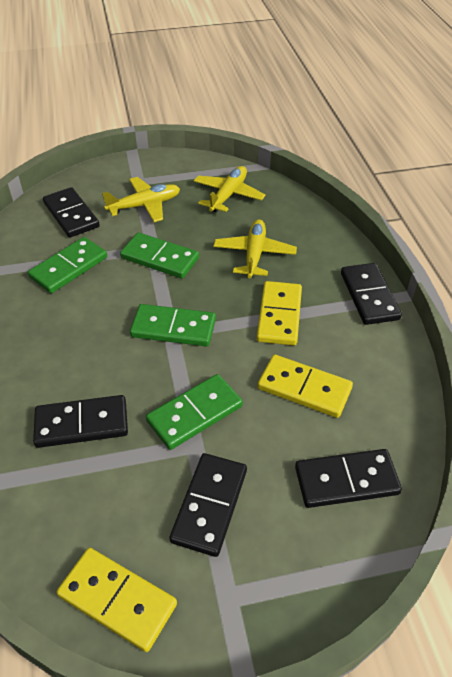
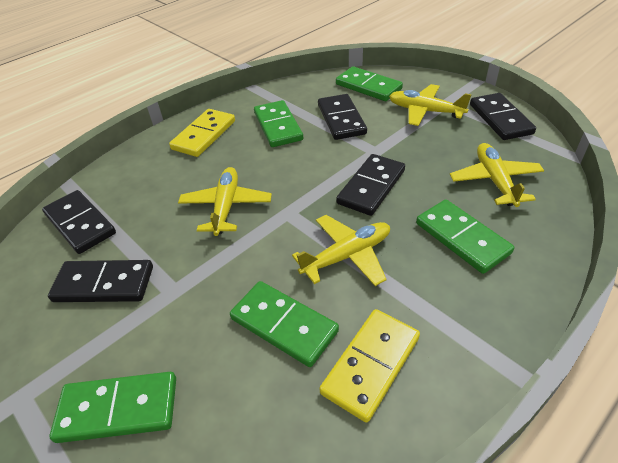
green domino: [28,237,107,293] [120,233,199,278] [130,304,216,347] [146,374,243,450] = 4 -> [50,372,176,443] [230,281,339,367] [254,100,303,147] [336,66,403,101] [416,199,514,274] = 5
yellow domino: [57,548,177,652] [257,281,302,345] [257,354,353,418] = 3 -> [169,109,235,157] [319,309,420,423] = 2
yellow plane: [102,177,180,222] [194,166,265,212] [213,219,297,278] = 3 -> [178,167,272,236] [292,215,390,286] [389,84,472,126] [450,143,544,207] = 4

